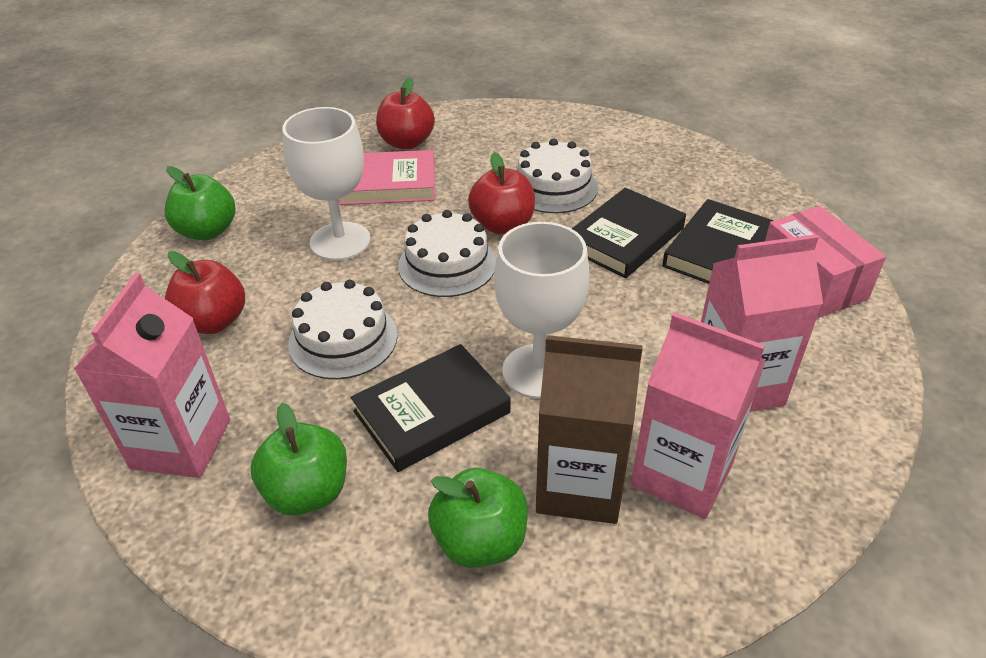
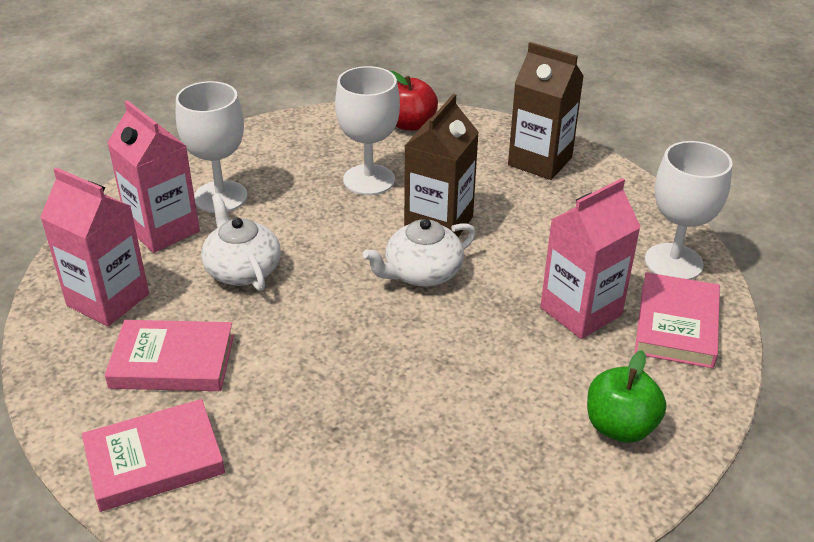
black book: [351,344,511,472] [572,188,686,278] [662,199,774,284] = 3 -> none = 0
brown carton: [536,335,643,524] = 1 -> [404,94,479,237] [508,42,584,180] = 2
green apple: [164,166,235,240] [251,403,347,515] [428,468,528,568] = 3 -> [587,350,666,443] = 1
pink book: [338,150,435,205] = 1 -> [82,399,225,512] [105,320,234,391] [635,272,720,368] = 3
pink box: [765,206,886,318] = 1 -> none = 0
red apple: [165,251,245,334] [376,77,435,149] [468,152,535,234] = 3 -> [390,71,438,131] = 1
white cake: [288,280,398,379] [398,210,496,297] [518,139,598,213] = 3 -> none = 0
white goblet: [282,107,371,261] [494,222,590,399] = 2 -> [176,81,248,213] [335,66,400,195] [645,141,733,280] = 3
white teapot: none = 0 -> [201,194,281,291] [363,219,476,287] = 2

